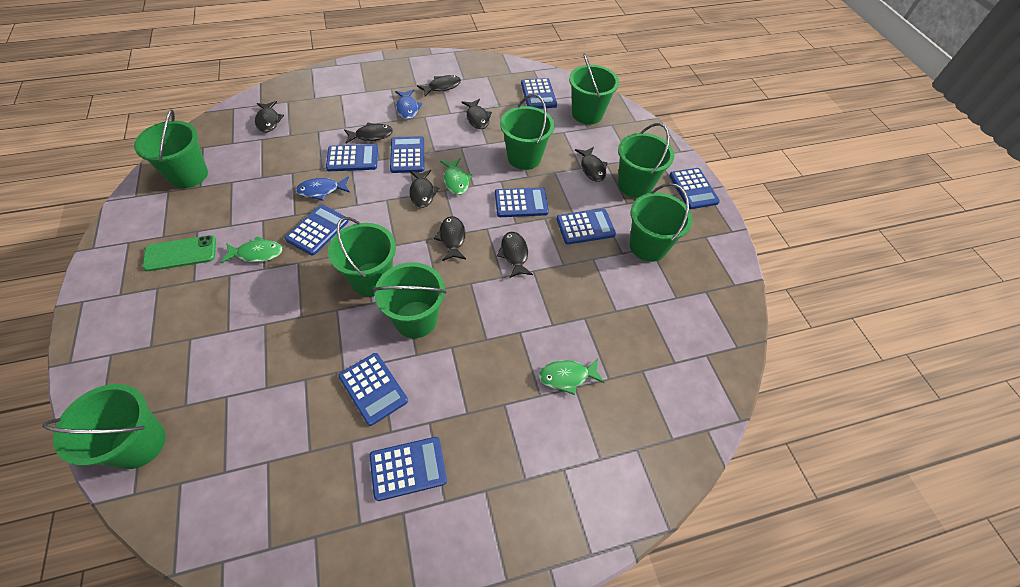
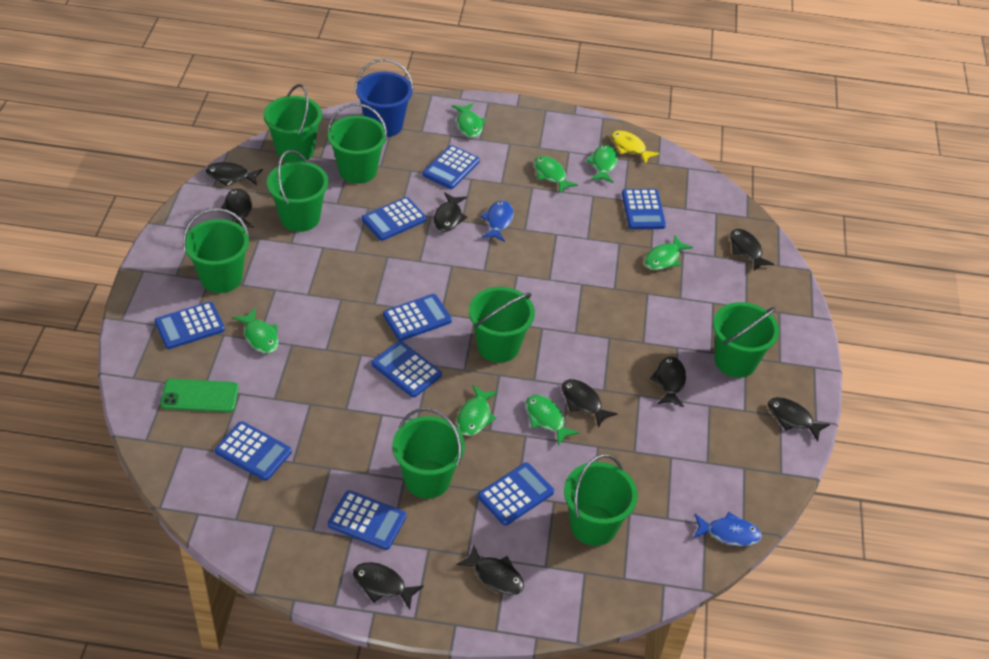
black fish: [255,101,284,132] [344,123,393,144] [409,170,439,208] [417,75,461,96] [434,216,466,261] [462,99,492,129] [497,232,533,278] [575,147,608,182] = 8 -> [206,162,263,186] [221,188,254,227] [353,562,424,610] [434,192,468,232] [456,545,524,595] [562,379,617,428] [650,357,686,407] [730,229,774,270] [768,397,830,442] = 9
blue bucket: none = 0 -> [355,59,414,137] = 1
green fish: [221,236,282,263] [440,158,472,195] [539,359,604,395] = 3 -> [233,308,279,354] [452,103,486,138] [457,385,498,436] [526,395,579,445] [534,156,578,193] [586,145,618,183] [644,235,693,270] = 7
yellow fish: none = 0 -> [611,130,660,164] = 1

